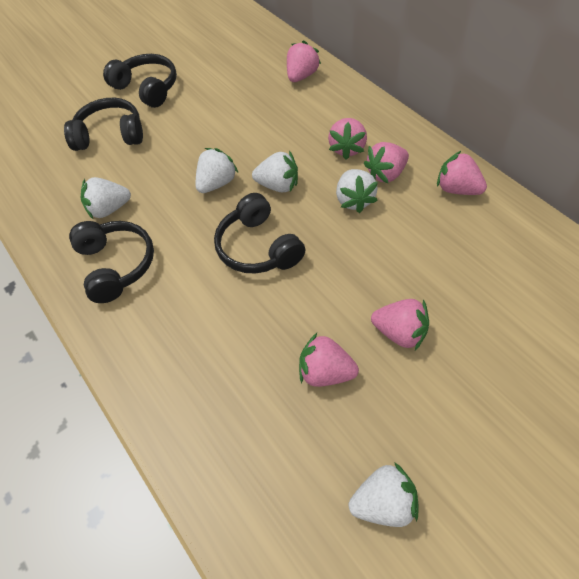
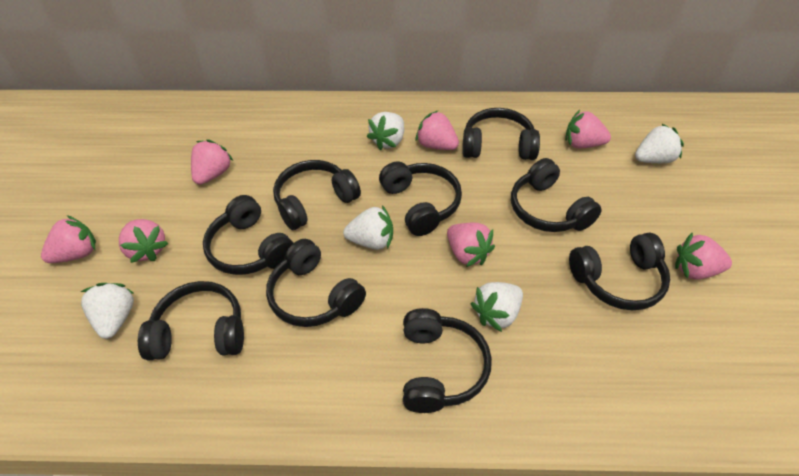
black headphones: [64,98,143,151] [69,221,154,303] [103,54,177,108] [214,193,305,274] = 4 -> [138,281,244,361] [203,195,294,275] [266,239,366,327] [273,160,361,230] [379,161,462,236] [403,308,492,413] [463,108,540,160] [511,158,602,232] [569,233,670,310] = 9
pink strawberry: [287,40,321,82] [299,333,359,387] [328,118,367,159] [364,142,409,183] [371,299,429,350] [437,150,487,195] = 6 -> [41,215,96,263] [119,219,168,263] [191,140,233,185] [415,111,459,150] [447,223,495,267] [565,110,611,149] [675,233,732,280] = 7

